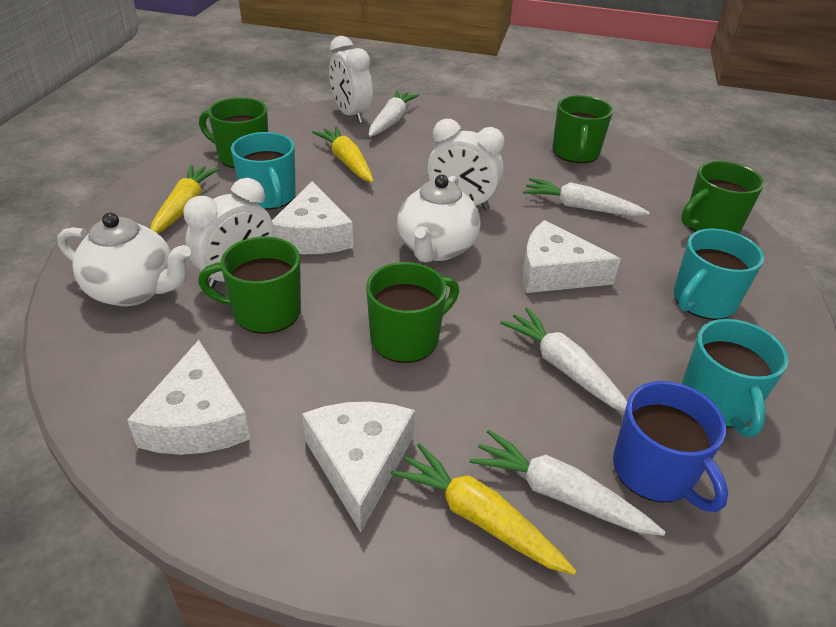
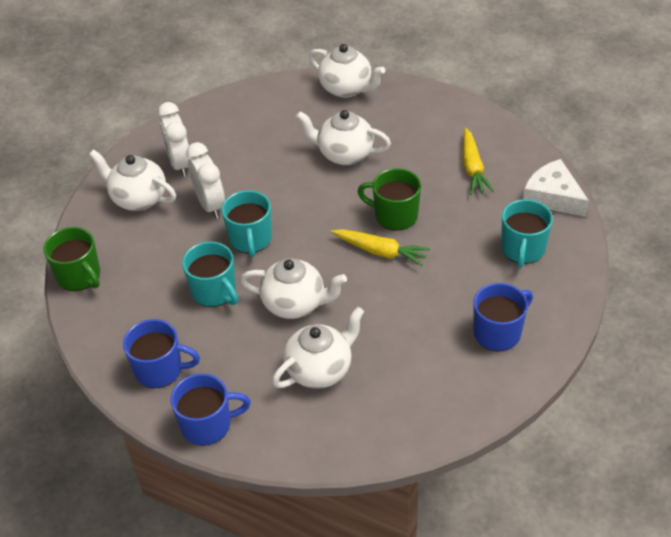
blue mug: [613,381,728,512] = 1 -> [123,319,200,388] [171,373,251,446] [473,283,533,351] = 3
green mug: [198,236,301,334] [199,97,268,168] [366,262,459,363] [552,95,613,163] [681,161,764,234] = 5 -> [44,227,100,291] [357,168,421,231] = 2
white carrot: [369,90,419,137] [469,430,665,536] [500,308,627,412] [523,178,650,216] = 4 -> none = 0
white cheese: [127,340,250,455] [272,181,353,254] [302,402,415,533] [522,220,620,293] = 4 -> [523,159,589,217] = 1
white clock: [183,178,274,288] [329,36,373,123] [428,119,505,210] = 3 -> [158,102,191,177] [186,142,225,219] = 2
white teapot: [57,213,191,306] [397,175,481,262] = 2 -> [89,149,176,211] [240,258,347,319] [272,307,364,389] [296,110,391,165] [308,44,385,98] = 5
yellow carrot: [151,165,219,233] [312,126,374,183] [391,443,576,575] = 3 -> [331,229,430,266] [463,128,494,195] = 2

